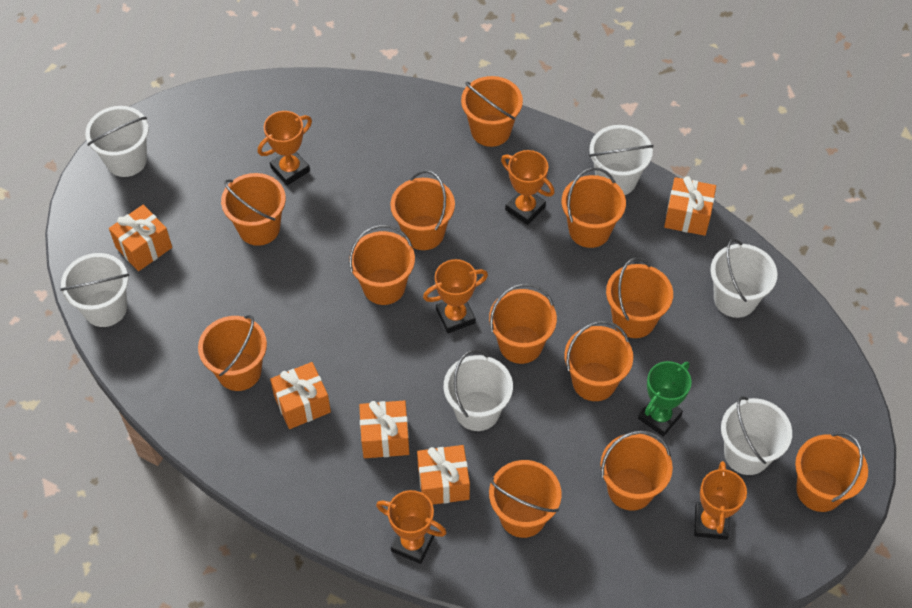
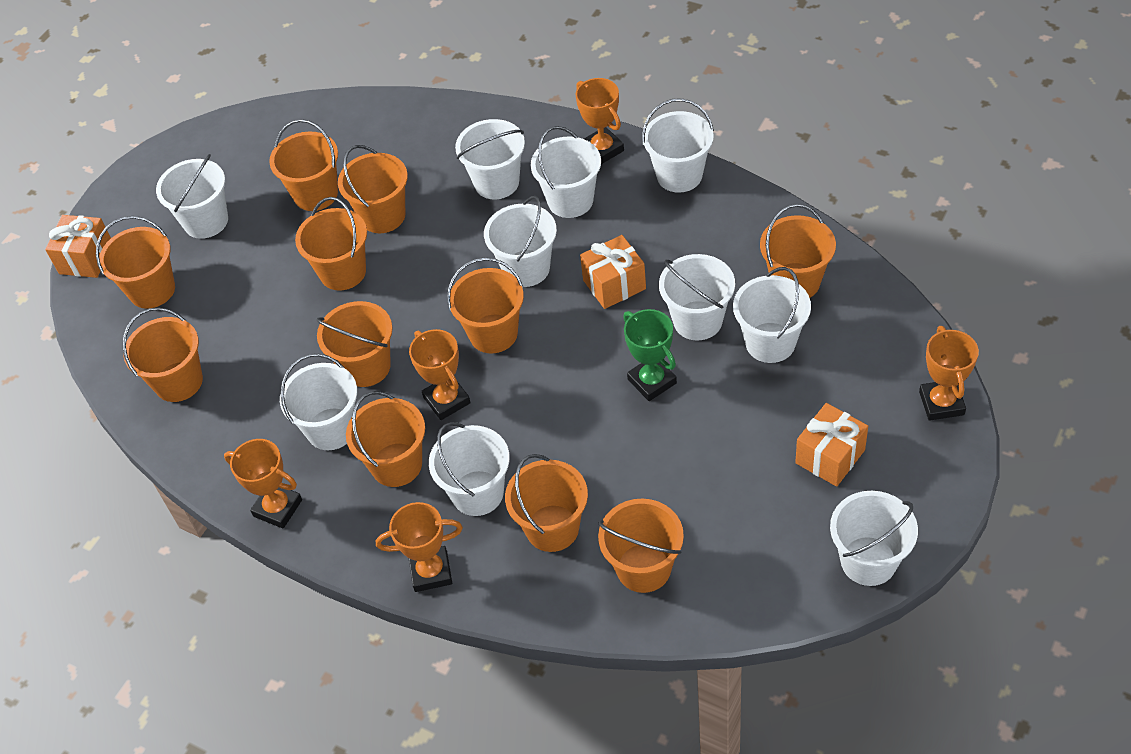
orange bucket: [198,315,267,391] [221,173,286,246] [349,225,415,305] [390,170,455,250] [461,76,523,147] [489,283,557,364] [489,460,562,538] [561,168,626,248] [564,321,633,401] [601,430,673,511] [606,257,673,338] [795,432,868,512] = 12 -> [96,216,175,309] [123,308,203,402] [269,119,338,211] [295,197,367,291] [316,301,393,387] [338,145,408,233] [346,391,425,487] [447,257,524,354] [505,454,588,552] [598,499,684,593] [760,204,836,298] = 11
orange gift: [109,205,172,271] [270,362,331,429] [359,400,409,458] [417,445,470,505] [664,176,716,236] = 5 -> [45,215,111,278] [580,235,646,309] [795,403,868,487] = 3
white bucket: [60,253,129,327] [85,106,149,177] [444,350,513,431] [589,125,654,195] [710,239,777,318] [721,396,792,475] = 6 -> [156,154,228,239] [280,354,357,450] [429,422,510,516] [455,119,525,199] [484,196,557,287] [531,126,601,218] [642,98,714,192] [659,254,735,340] [733,267,811,363] [830,491,918,586] = 10

